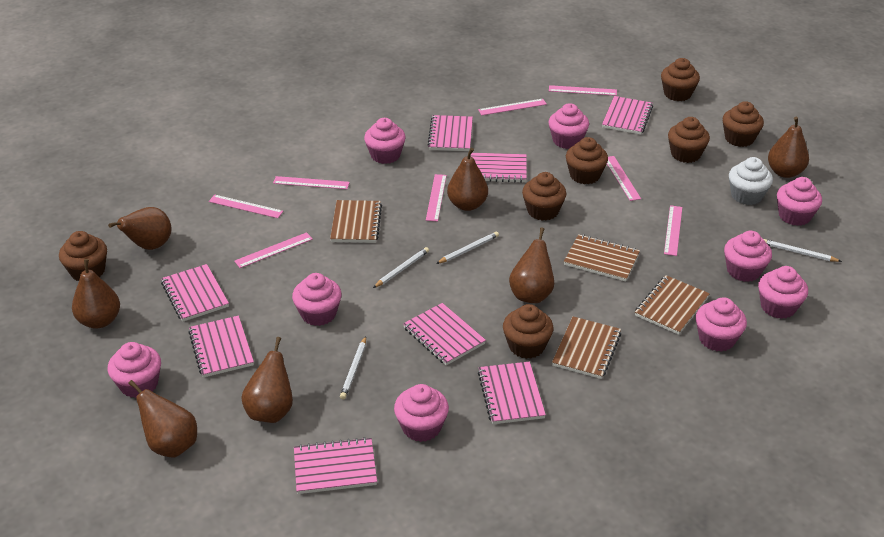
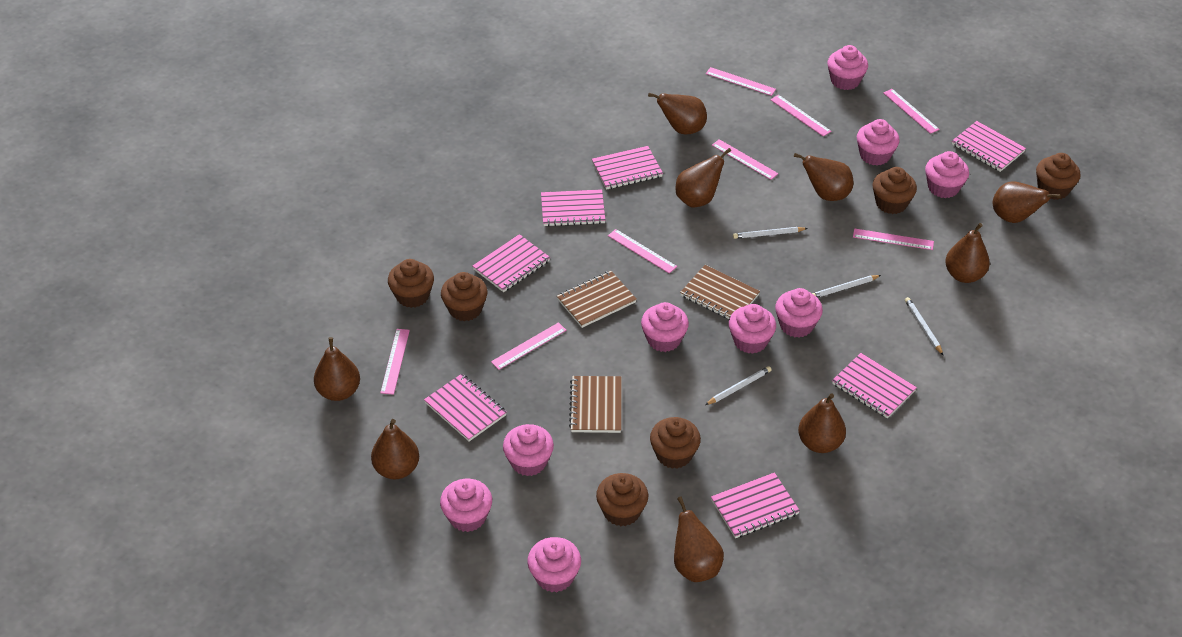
brown cupcake: [59,231,107,281] [503,304,553,359] [522,172,566,221] [566,137,608,184] [661,58,700,101] [668,117,710,163] [722,101,764,147] = 7 -> [388,259,434,308] [441,272,488,321] [596,473,648,526] [650,417,701,469] [873,167,917,214] [1036,153,1081,200] = 6
brown notebook: [330,200,382,243] [552,316,621,379] [564,234,640,282] [635,275,710,335] = 4 -> [557,271,637,328] [569,376,621,433] [680,265,760,319] = 3
brown pear: [72,259,120,329] [108,207,171,250] [128,380,197,458] [241,337,293,423] [447,148,488,211] [509,228,554,303] [768,117,809,178] = 7 -> [314,337,360,401] [371,419,419,479] [648,93,707,134] [674,497,724,582] [676,148,731,207] [794,153,854,201] [798,393,846,453] [945,223,990,283] [993,181,1061,223] = 9
pink notebook: [161,264,229,322] [188,316,254,378] [294,437,377,494] [403,303,486,365] [427,115,473,151] [470,153,527,183] [478,362,546,424] [602,96,653,135] = 8 -> [424,374,507,441] [473,234,550,292] [541,189,605,227] [592,146,663,190] [711,472,800,538] [832,353,917,418] [952,121,1026,172] = 7
white cupcake: [729,157,773,205] = 1 -> none = 0

